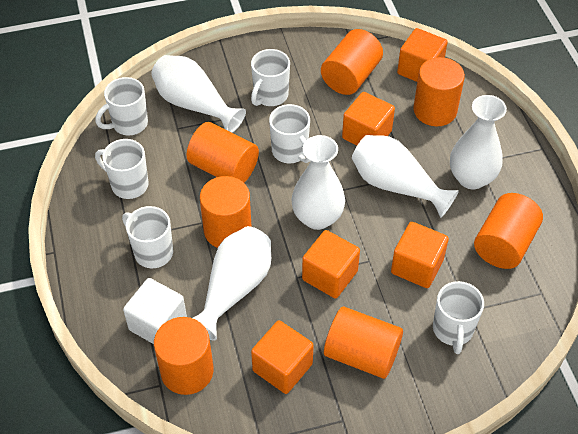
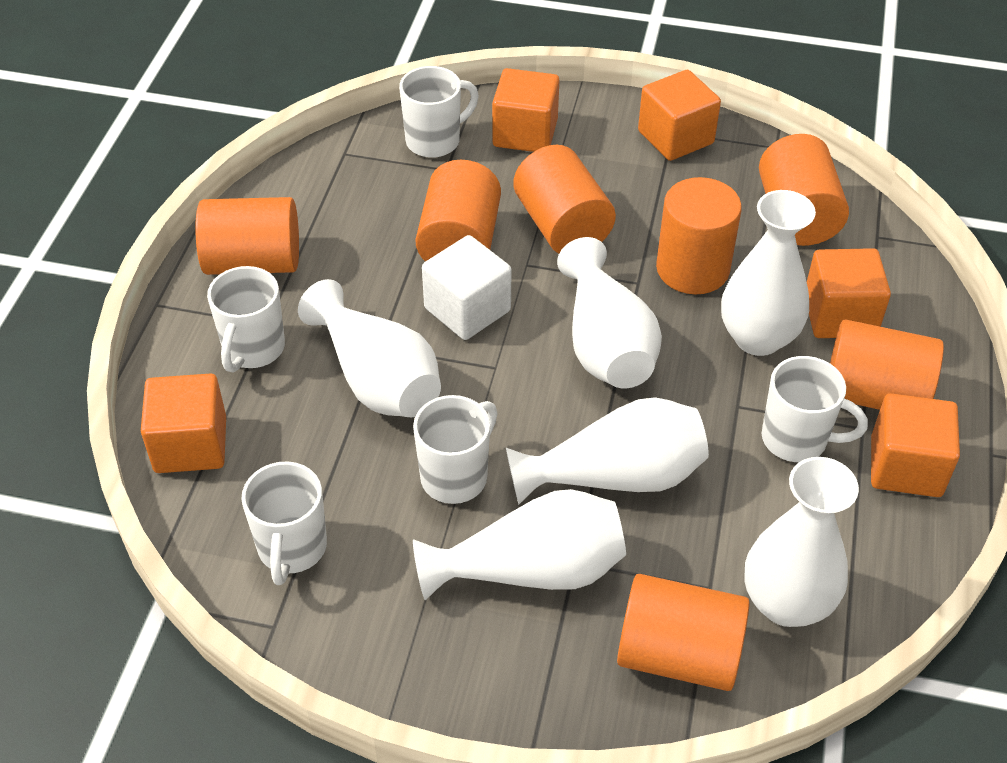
white mug: [95,77,148,135] [95,139,148,199] [122,206,173,268] [251,49,290,106] [269,104,310,163] [433,281,484,354] = 6 -> [207,266,285,373] [241,461,327,585] [399,66,479,158] [413,395,498,504] [762,356,868,462] = 5
white vase: [151,55,246,133] [193,226,271,341] [291,135,345,230] [352,135,459,218] [450,95,507,189] = 5 -> [298,279,441,418] [413,489,626,600] [506,397,709,505] [557,237,662,388] [721,190,816,356] [745,457,859,627] = 6

